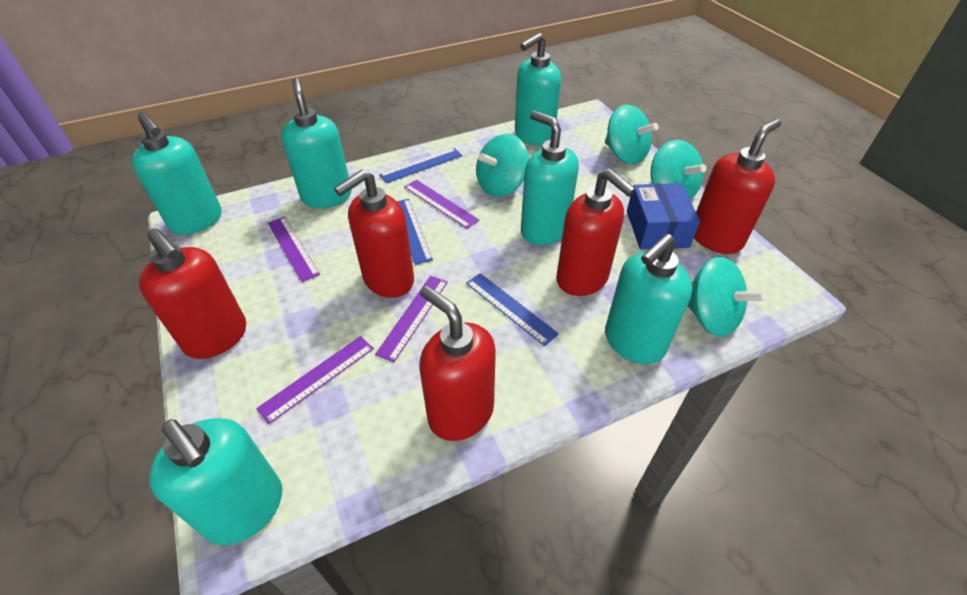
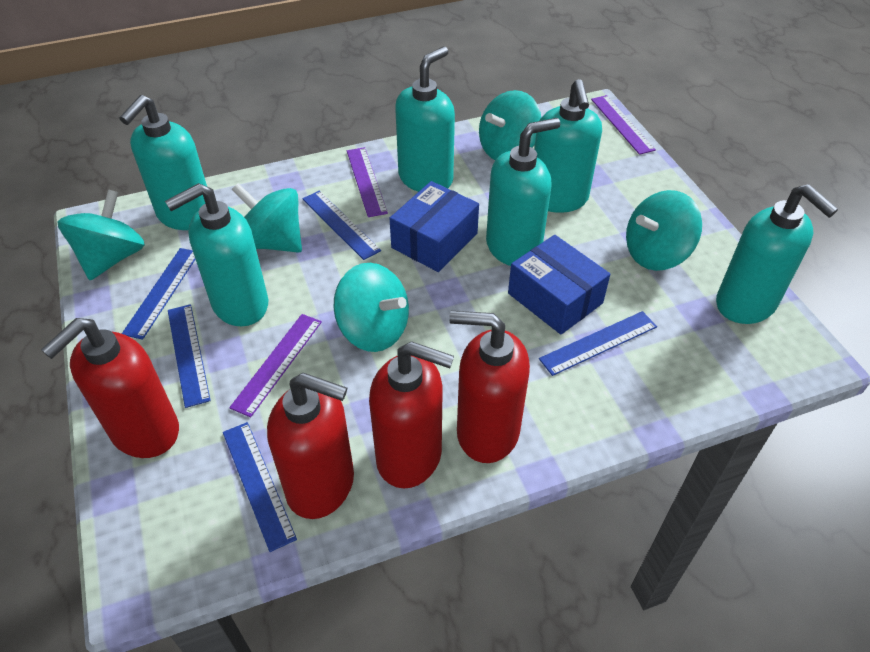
blue box: [627,183,700,249] = 1 -> [390,181,479,272] [508,235,610,335] = 2
blue ruler: [379,148,462,183] [397,199,433,265] [466,273,559,346] = 3 -> [122,248,196,340] [168,304,211,408] [223,422,297,552] [302,191,381,260] [539,311,657,376] = 5
purple ruler: [256,336,374,424] [268,217,320,282] [375,276,448,362] [404,180,479,229] = 4 -> [229,314,322,417] [347,147,388,217] [591,95,656,155] = 3
red soap dispenser: [139,228,246,359] [334,169,414,298] [419,286,496,441] [556,169,636,296] [694,119,781,254] = 5 -> [41,318,179,458] [267,373,354,519] [369,341,454,488] [449,311,530,463] = 4
turquoise spinning top: [476,134,529,197] [605,105,658,164] [651,140,707,200] [687,257,767,337] = 4 -> [58,189,145,280] [231,183,302,253] [333,263,409,352] [479,90,541,160] [626,190,702,271] = 5

